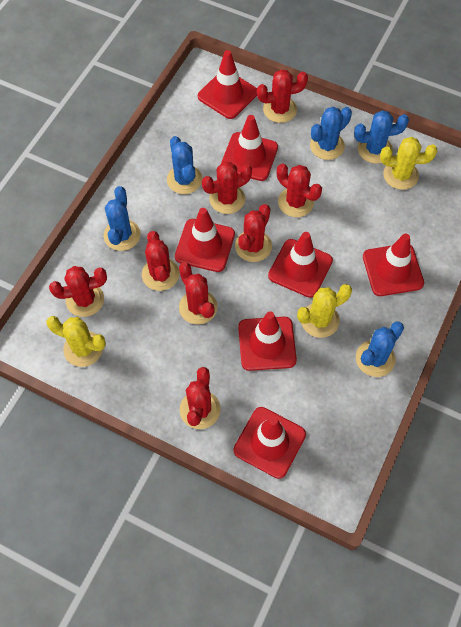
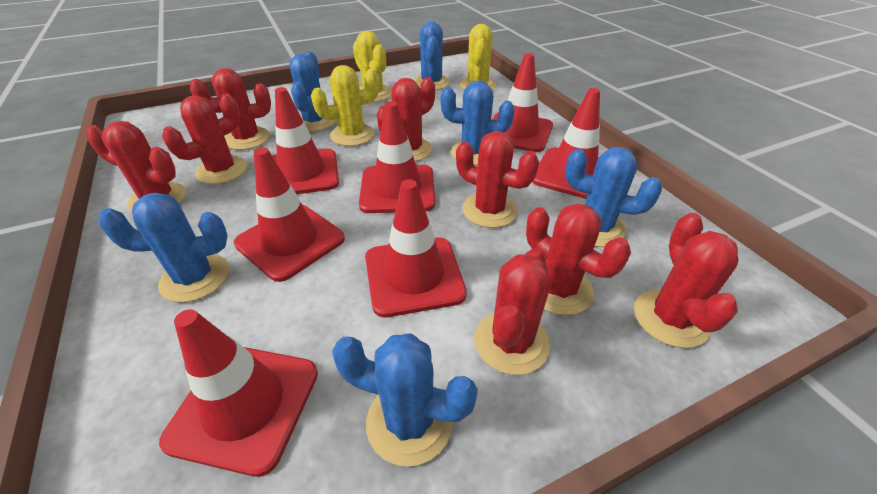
blue cactus: [104,186,140,251] [167,136,202,194] [310,107,352,160] [354,110,409,164] [356,321,404,377] = 5 -> [98,193,229,302] [290,51,336,132] [332,333,478,466] [414,22,450,90] [441,80,515,165] [565,147,662,247] = 6

